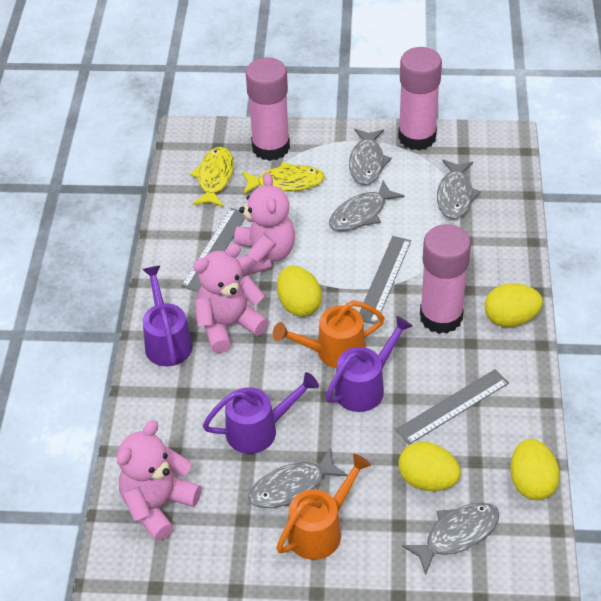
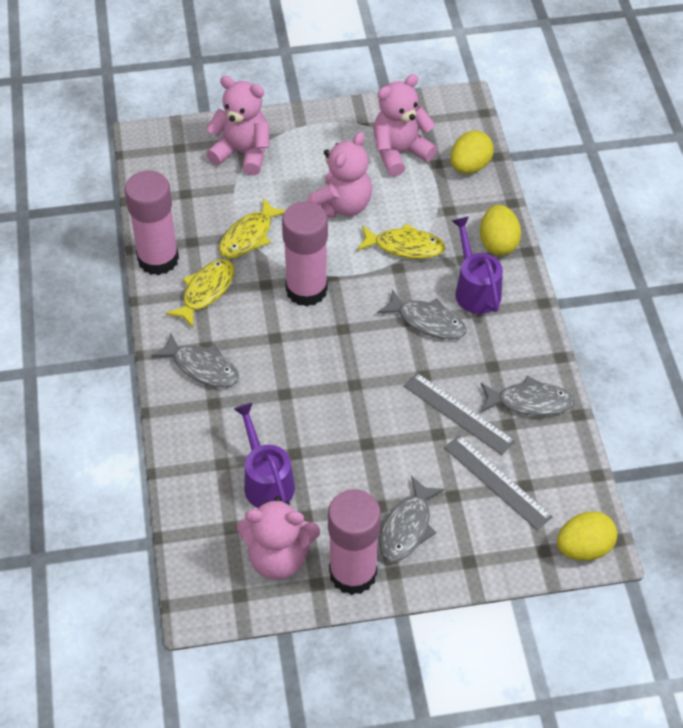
grey fish: [248,449,348,508] [329,180,405,231] [349,129,392,185] [402,502,499,575] [437,159,481,219] = 5 -> [151,333,239,387] [377,289,467,339] [379,476,445,562] [481,376,575,416] = 4
grey ruler: [181,208,245,292] [359,236,411,325] [395,369,509,445] = 3 -> [404,373,515,455] [444,435,553,530] = 2
orange watering can: [273,301,385,368] [276,454,371,560] = 2 -> none = 0
pink teddy bear: [117,420,201,541] [193,244,269,353] [234,173,295,277] = 3 -> [206,76,270,176] [237,496,320,580] [307,132,372,218] [373,74,437,177] = 4
purple watering can: [142,265,193,366] [202,372,319,454] [325,316,413,412] = 3 -> [234,403,295,508] [452,216,503,314] = 2
yellow egg: [277,266,322,317] [398,442,461,491] [485,283,543,327] [510,439,560,500] = 4 -> [450,131,494,174] [480,205,521,256] [557,511,618,561] = 3
yellow fish: [190,147,234,207] [242,162,325,194] = 2 -> [165,259,235,328] [219,197,285,259] [357,223,445,259] = 3

